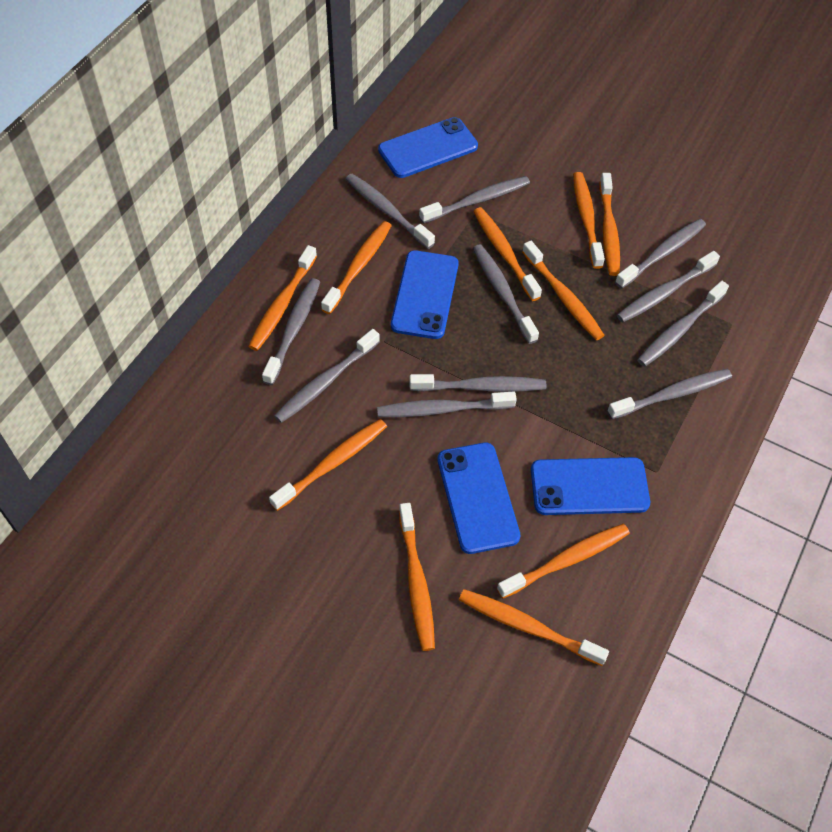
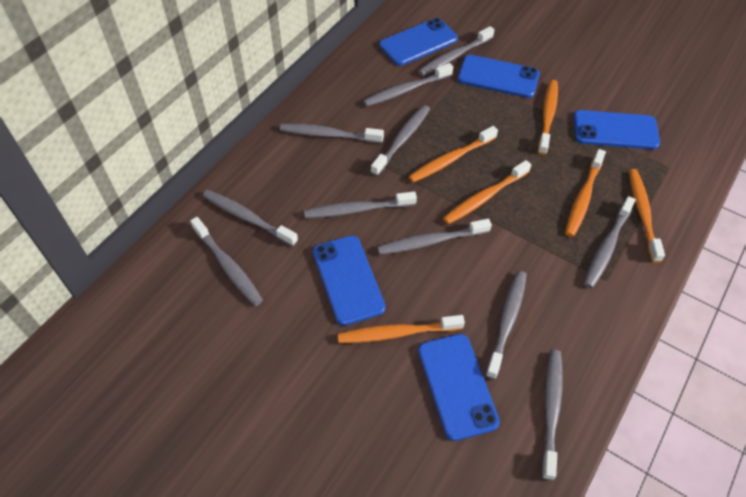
blue phone: [378,117,478,178] [391,250,459,339] [438,443,520,554] [531,457,650,515] = 4 -> [313,235,386,326] [379,18,458,66] [418,334,500,441] [458,55,540,98] [573,110,660,149] = 5
orange toothbrush: [248,245,317,351] [269,419,387,511] [321,221,392,314] [399,503,435,651] [459,589,609,666] [473,207,542,301] [497,524,630,598] [522,241,605,340] [573,172,605,269] [599,173,620,276] = 10 -> [338,315,465,343] [408,126,498,183] [443,160,531,224] [538,80,558,155] [565,149,606,237] [629,169,665,263] = 6

